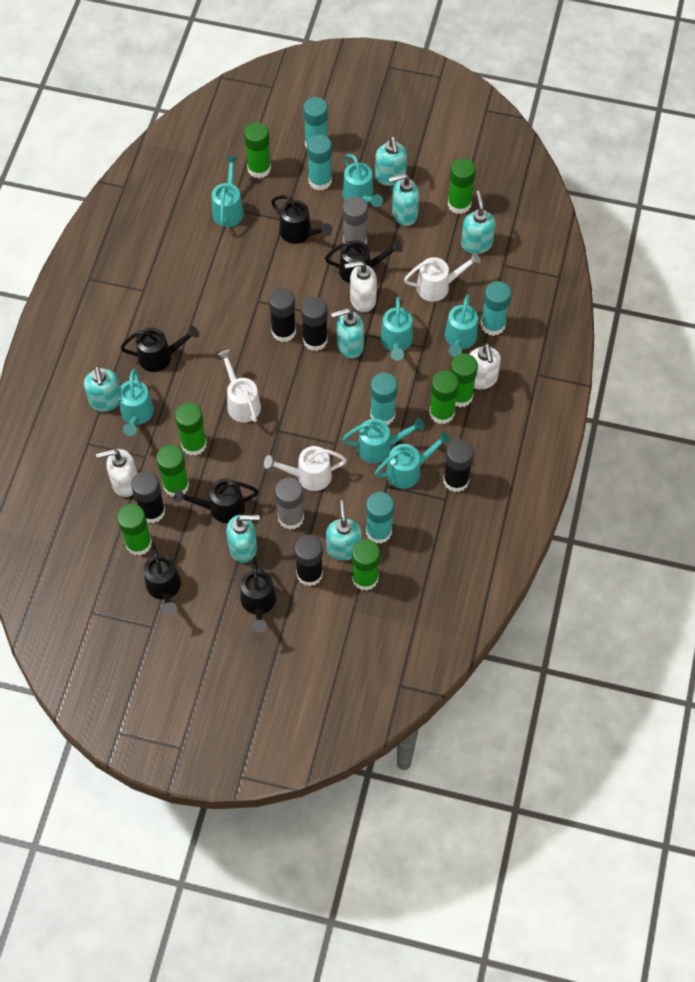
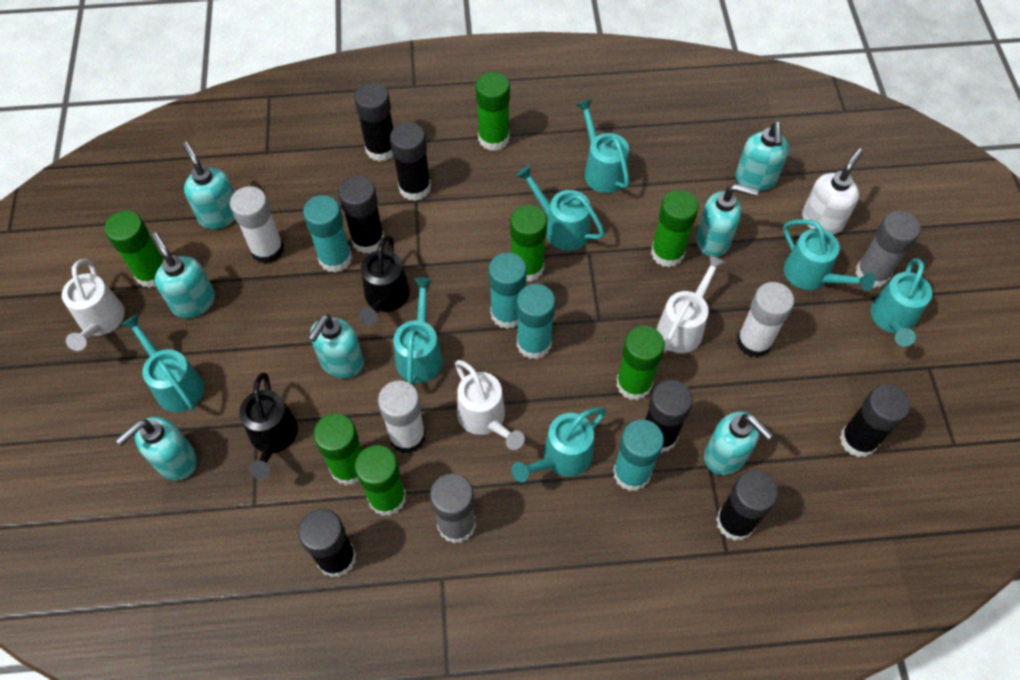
black glue stick: [131,471,165,523] [269,288,296,342] [294,535,323,586] [301,297,328,351] [443,440,474,492] = 5 -> [298,509,356,577] [339,176,384,254] [354,82,393,161] [390,122,431,201] [645,380,693,453] [716,471,778,541] [840,385,911,457] = 7
black watering can: [120,326,199,372] [144,543,181,615] [174,478,259,523] [241,557,276,633] [271,195,332,244] [325,240,403,283] = 6 -> [239,373,298,479] [359,235,410,325] = 2
green glue stick: [117,504,152,556] [156,445,189,497] [175,403,207,456] [244,122,271,178] [352,539,380,591] [429,371,459,424] [448,158,476,214] [450,353,478,407] = 8 -> [105,211,164,288] [314,413,362,485] [355,445,406,516] [476,72,510,151] [510,205,547,282] [616,326,665,400] [651,190,699,267] = 7
turquoise glue stick: [303,97,328,148] [307,134,332,191] [366,492,394,544] [370,373,398,425] [481,281,511,336] = 5 -> [303,195,352,273] [489,253,527,329] [516,284,556,359] [613,420,664,491] = 4
white glue stick: none = 0 -> [230,186,284,264] [378,380,426,453] [737,282,794,358] = 3
white soap dispenser: [96,449,137,497] [345,261,377,312] [470,343,501,389] = 3 -> [802,148,863,235] = 1

